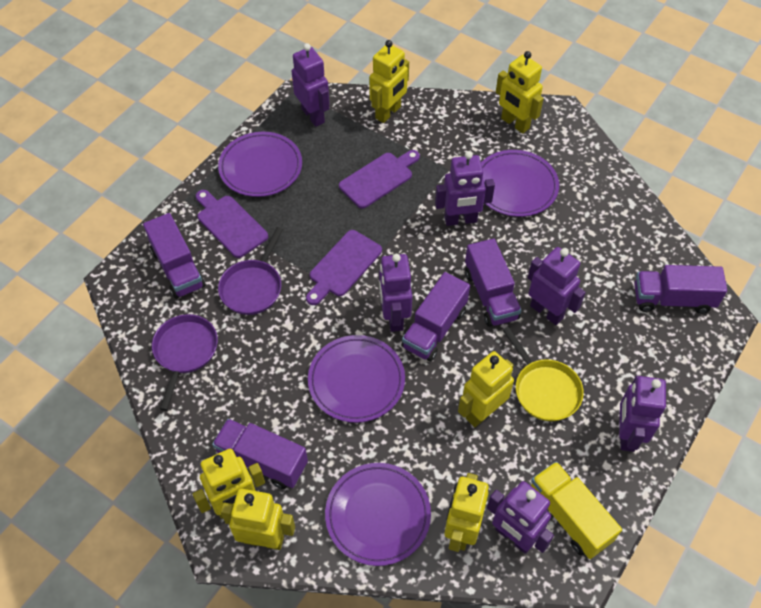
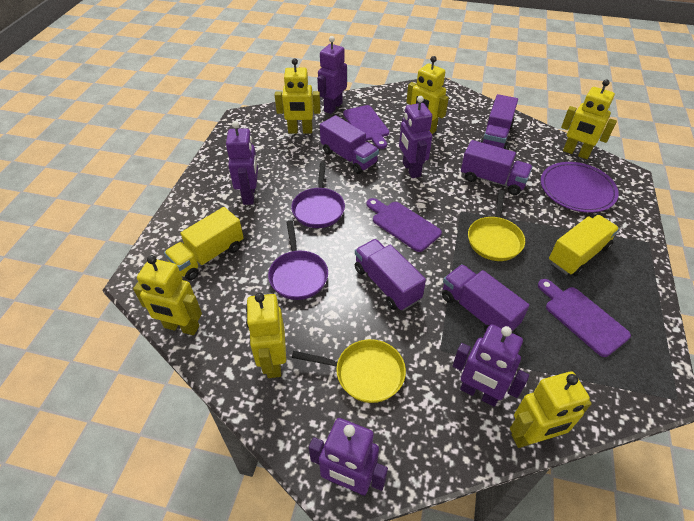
purple plate: [218,132,302,197] [308,335,405,423] [325,463,431,566] [481,150,559,217] = 4 -> [541,162,619,213] = 1
purple robot: [291,43,329,127] [379,254,412,332] [435,151,495,226] [487,481,554,554] [528,247,586,325] [619,376,666,452] = 6 -> [226,121,258,205] [309,418,388,496] [317,36,347,114] [399,96,432,178] [453,324,529,407] = 5
yellow pan: [502,327,584,421] = 1 -> [292,339,406,403] [468,190,525,261] = 2
yellow truck: [531,461,622,559] = 1 -> [164,207,244,280] [549,215,619,276] = 2

